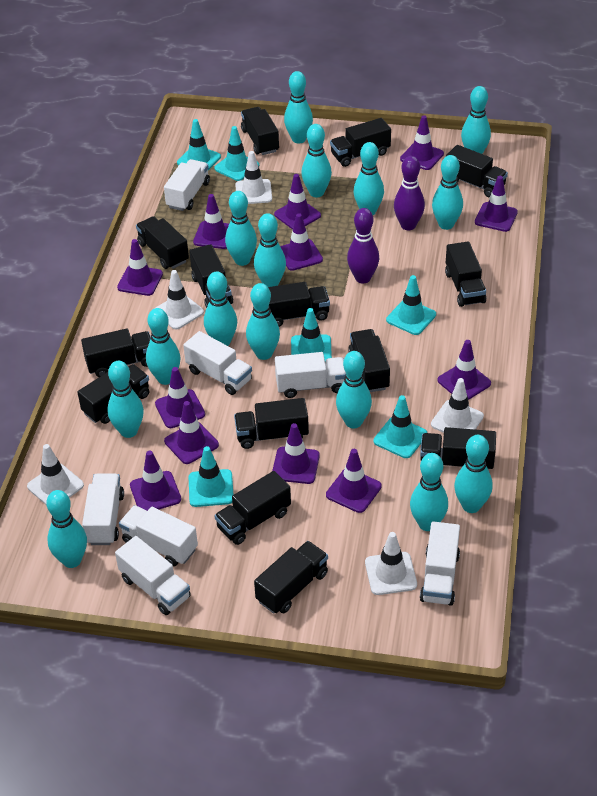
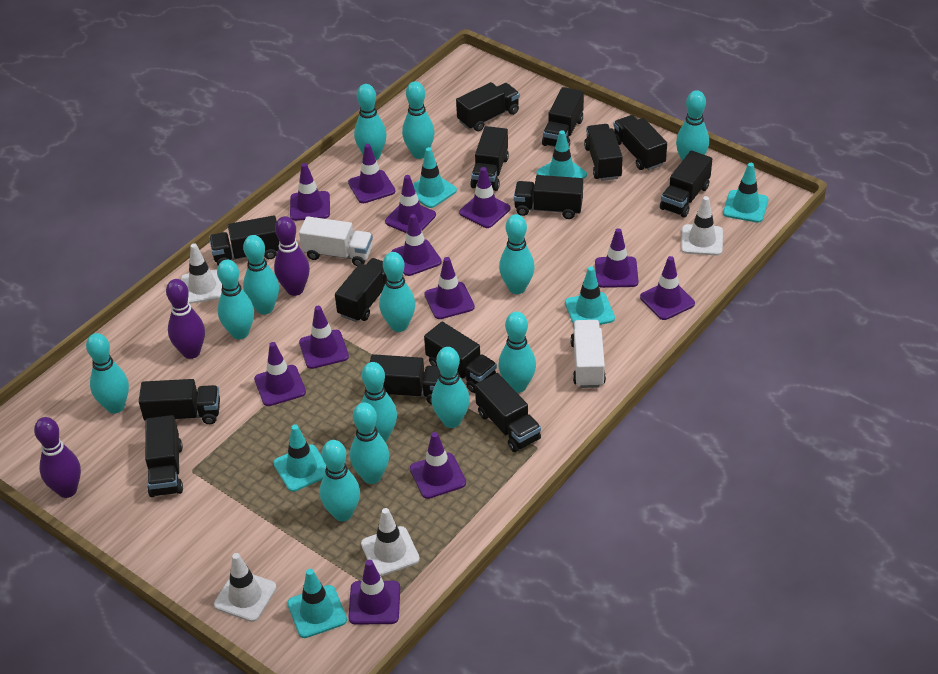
purple bowling pin: [347,208,379,284] [394,156,425,230] = 2 -> [34,417,81,498] [166,279,205,359] [274,216,310,296] = 3
turquoise bowling pin: [46,490,87,568] [107,361,144,438] [146,308,181,385] [204,271,237,346] [225,191,257,266] [246,283,280,360] [254,213,286,287] [284,71,313,144] [301,124,332,197] [336,351,372,428] [354,142,384,215] [410,453,448,531] [432,155,463,230] [454,435,493,513] [461,86,491,154] = 15 -> [86,333,129,414] [217,260,254,339] [243,235,279,315] [320,440,360,521] [350,403,390,484] [354,84,387,160] [361,362,397,442] [379,252,415,332] [402,81,435,159] [431,347,470,428] [498,312,536,393] [499,214,535,294] [676,90,709,161] = 13
white traffic cone: [27,444,84,505] [154,270,204,329] [235,151,272,204] [365,532,417,595] [431,378,484,433] = 5 -> [181,243,222,304] [214,553,276,622] [361,508,420,576] [681,196,723,255] = 4
white truck: [82,474,124,545] [115,536,191,615] [119,505,198,566] [164,159,210,211] [183,331,252,395] [275,352,346,398] [420,521,460,606] = 7 -> [299,216,373,266] [570,320,606,388] = 2

